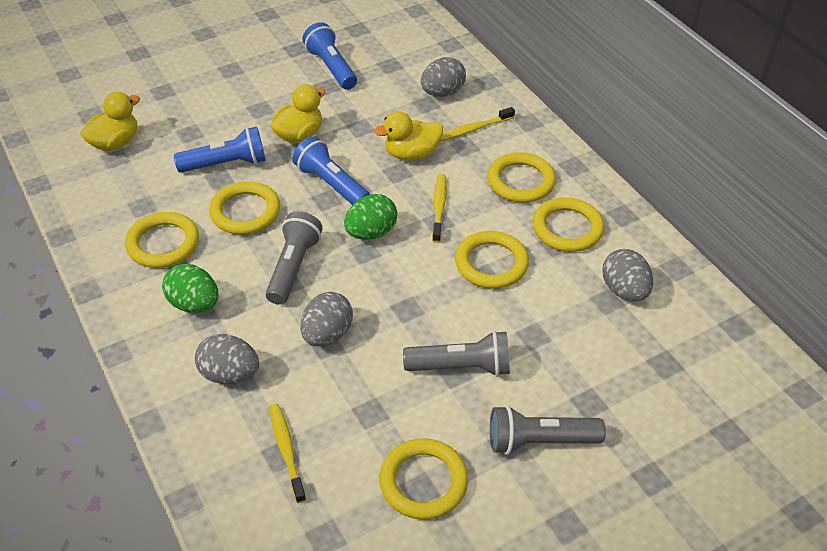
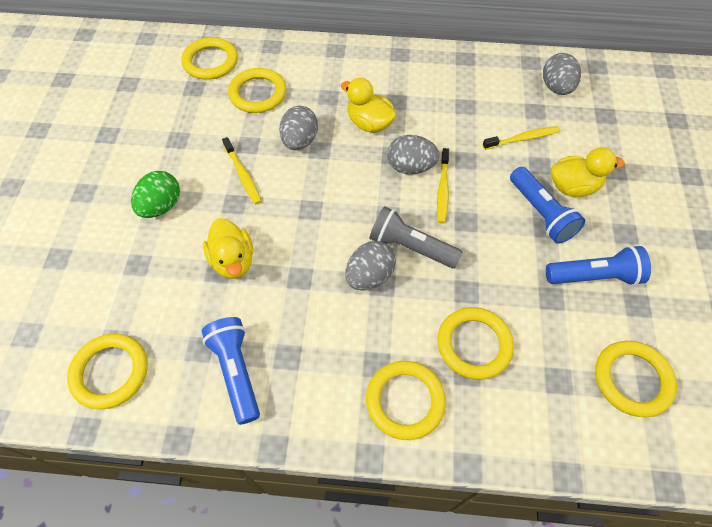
green egg: [162,264,219,313] [344,194,397,240] = 2 -> [131,171,180,218] = 1
grey flashlight: [266,211,323,305] [403,331,510,377] [490,405,606,455] = 3 -> [369,206,463,268] = 1

